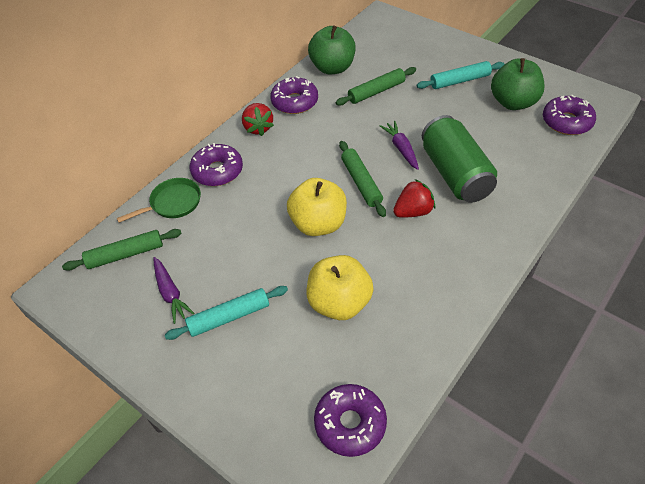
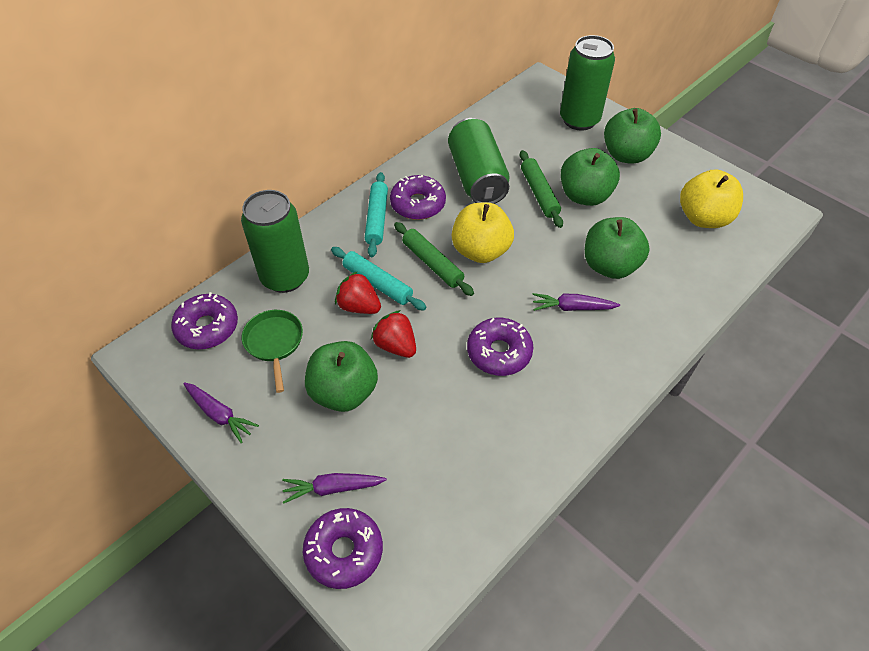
green apple: [308,25,356,75] [491,58,545,110] = 2 -> [305,341,378,412] [561,148,620,206] [585,217,650,279] [604,108,661,164] = 4
green can: [422,115,497,203] = 1 -> [241,190,309,293] [448,118,510,204] [560,35,615,131] = 3
green rolling pin: [62,229,182,271] [336,67,416,106] [339,141,386,217] = 3 -> [394,222,474,296] [520,150,563,228] = 2
purple carrot: [154,257,194,324] [380,121,419,170] = 2 -> [183,382,259,444] [282,473,387,504] [532,293,620,311] = 3

